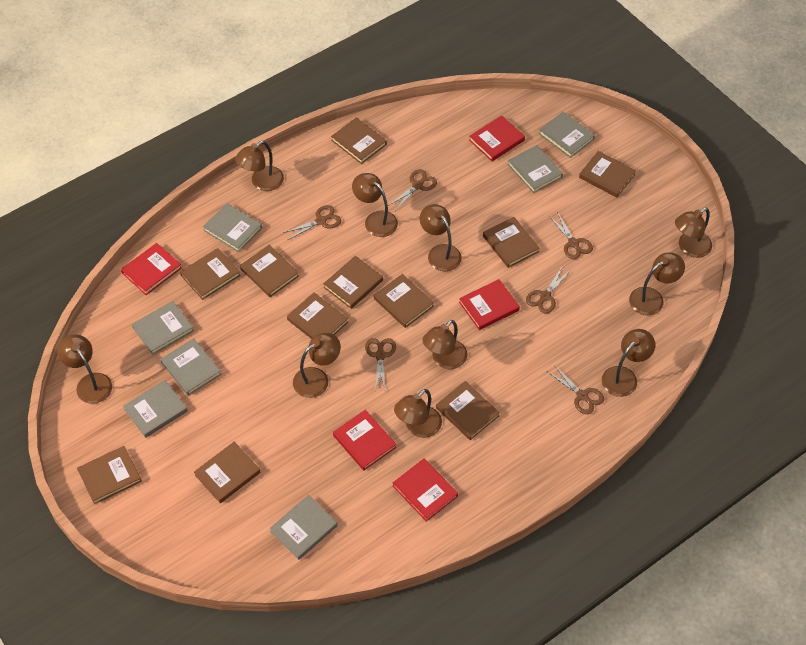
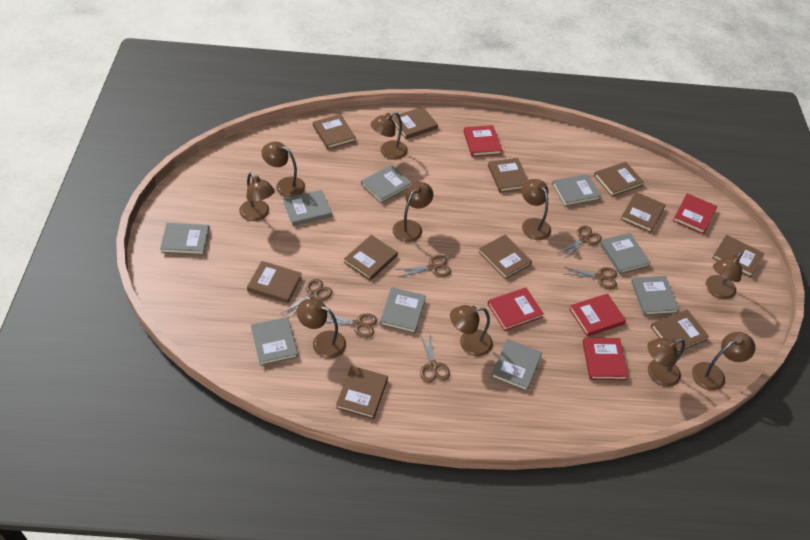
grey book: [123,380,188,438] [132,301,194,355] [161,338,222,396] [203,203,262,252] [270,495,337,560] [507,145,563,193] [539,112,595,158] = 7 -> [160,223,210,255] [251,317,298,366] [283,190,332,226] [361,165,411,204] [380,287,426,334] [491,339,542,392] [552,174,601,207] [600,233,651,274] [631,276,679,316] = 9

